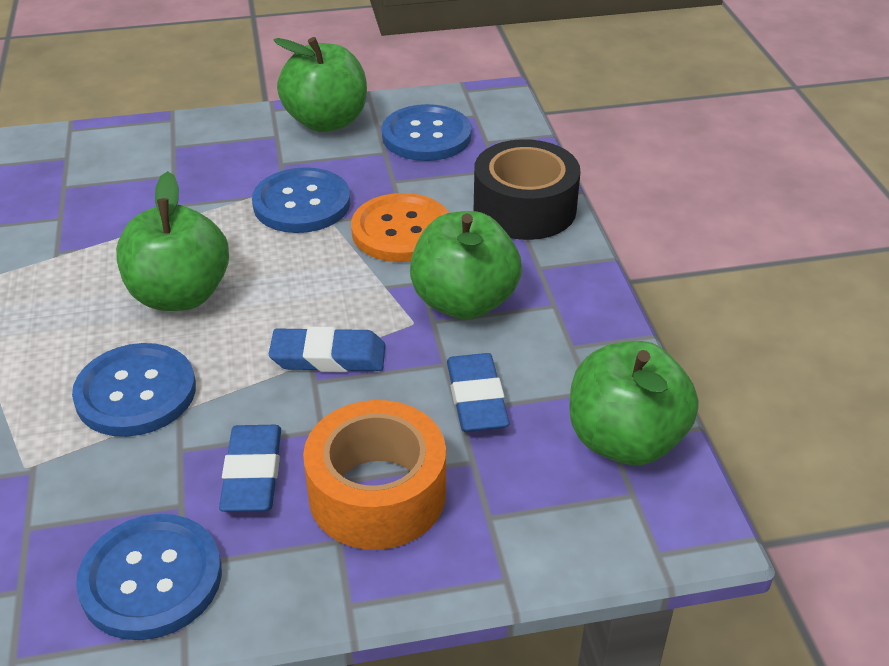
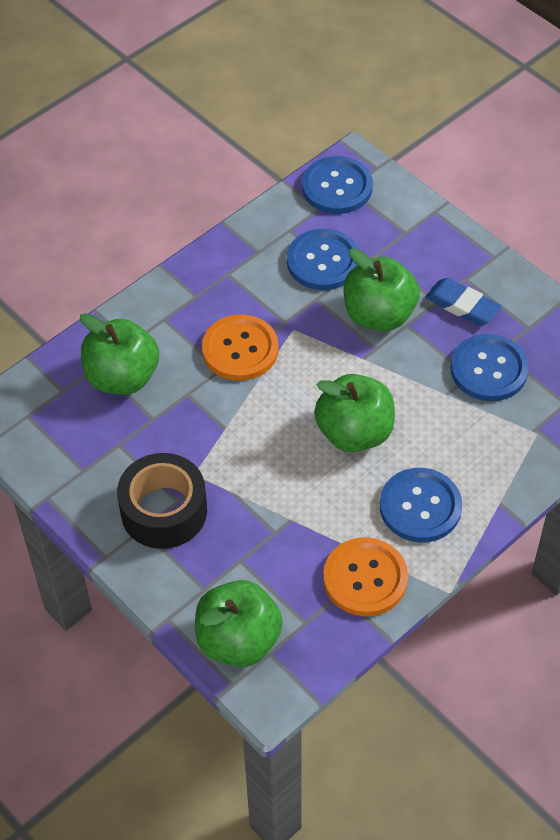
blue eraser: [219,425,281,512] [269,326,385,372] [447,353,509,432] = 3 -> [425,278,502,326] = 1
orange button: [351,193,449,262] = 1 -> [202,314,279,381] [323,537,408,616] = 2
orange tape: [303,400,446,550] = 1 -> none = 0

